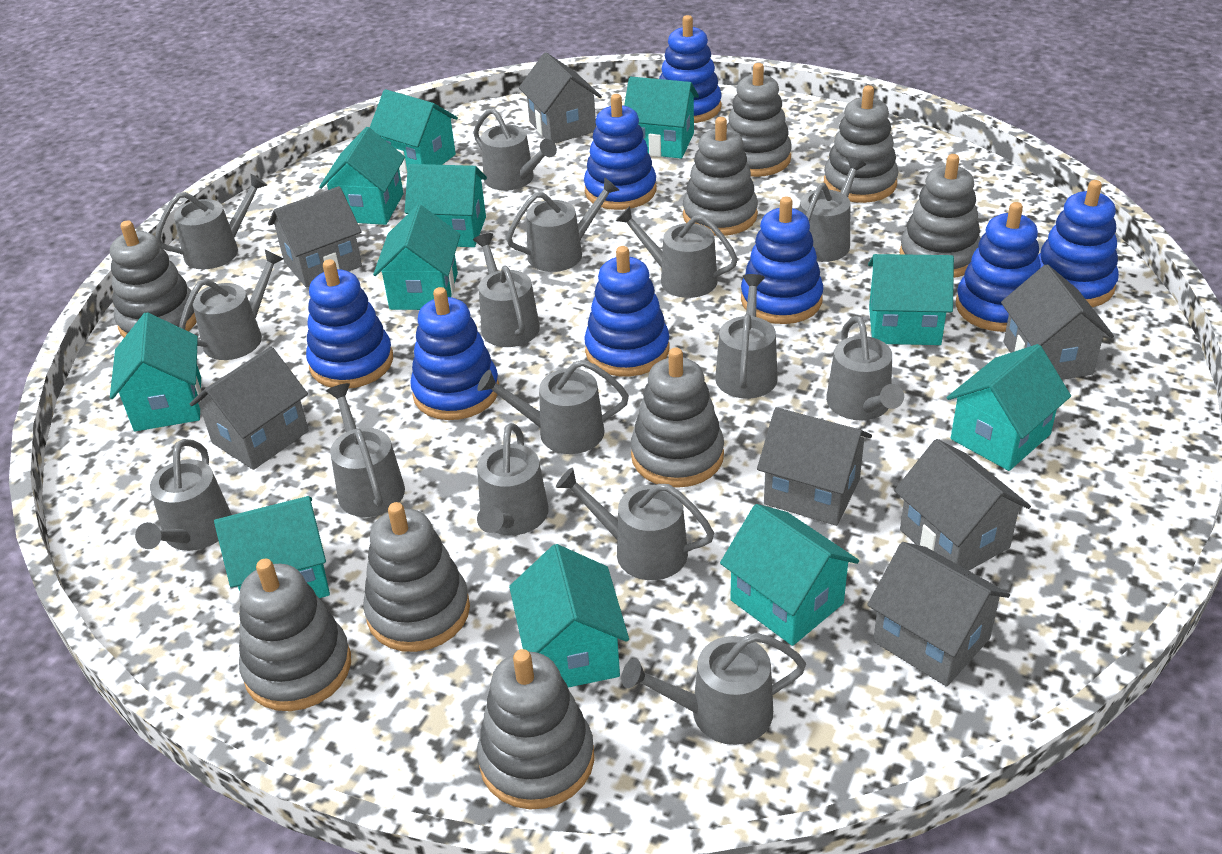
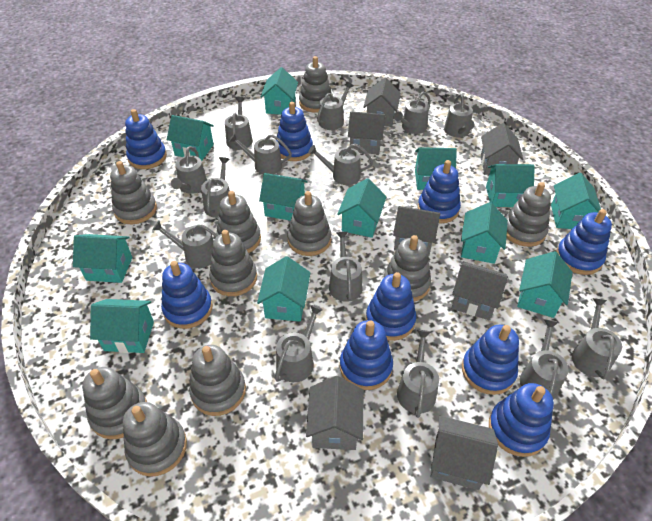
blue stacking toy: [306,259,393,389] [410,287,499,420] [584,94,656,210] [584,246,669,376] [659,15,722,123] [741,197,823,324] [956,202,1041,332] [1038,180,1119,307] = 8 -> [125,109,167,169] [161,261,213,329] [276,102,313,161] [340,320,393,390] [366,272,416,341] [418,160,461,223] [462,325,519,395] [489,383,554,457] [556,209,612,275] = 9
grey stacking toy: [110,221,197,337] [239,559,351,711] [363,502,470,652] [477,649,594,809] [631,348,724,488] [683,117,758,236] [727,63,792,177] [824,85,898,203] [899,154,981,278] = 9 -> [82,367,147,439] [110,161,157,224] [123,402,187,477] [189,345,246,416] [209,230,257,296] [216,191,261,253] [287,191,331,256] [299,56,333,113] [384,235,431,301] [505,182,551,247] = 10
grey watering can: [135,439,232,551] [155,174,267,269] [179,250,283,360] [326,383,405,517] [473,108,557,191] [473,233,540,347] [477,360,629,454] [477,423,549,535] [506,177,619,272] [556,467,714,580] [616,206,738,298] [622,633,806,745] [715,274,778,399] [799,157,866,262] [826,316,904,421] = 15 -> [152,221,218,268] [171,146,207,194] [201,157,230,218] [225,97,253,150] [229,133,292,175] [275,305,323,382] [308,144,373,185] [317,81,354,130] [329,232,362,302] [394,92,431,134] [397,330,439,418] [444,94,475,137] [520,319,569,399] [572,298,622,379] = 14
turquoise house: [110,312,202,431] [214,496,330,598] [319,127,405,225] [370,89,458,173] [373,205,460,310] [405,164,487,247] [509,544,629,688] [624,76,699,159] [720,504,859,646] [868,254,954,345] [946,344,1071,471] = 11 -> [73,234,132,283] [90,299,154,353] [167,115,214,161] [257,256,311,322] [259,173,308,221] [261,67,298,115] [337,178,387,238] [415,147,457,190] [461,202,508,264] [486,164,535,207] [517,251,573,318] [551,173,601,229] = 12

